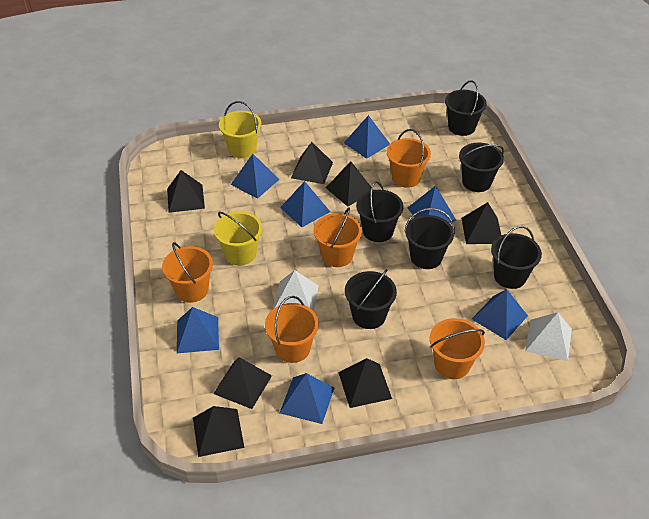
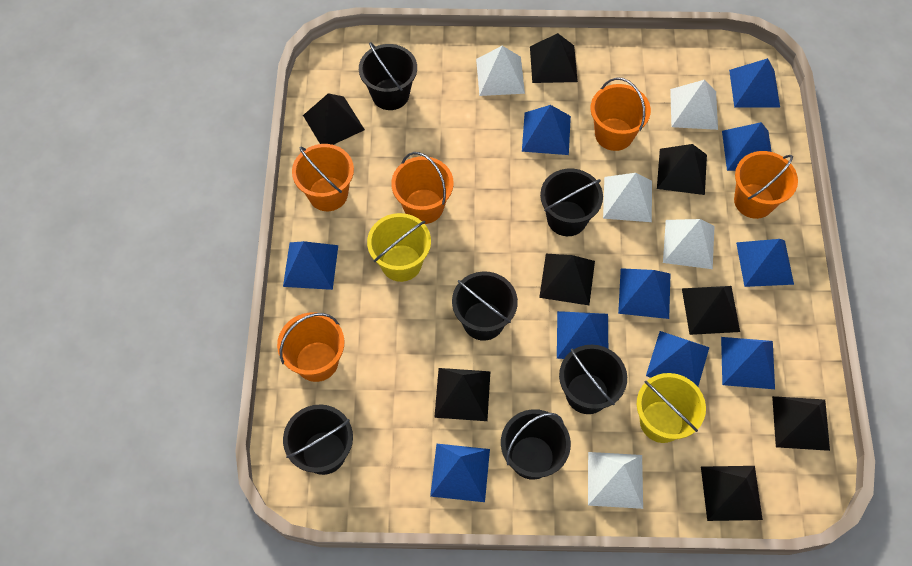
black pyramid: [167,170,205,213] [193,406,244,457] [213,357,272,409] [291,142,333,184] [326,161,371,207] [338,358,392,408] [461,202,501,244] = 7 -> [303,93,365,145] [434,368,490,421] [530,33,578,83] [539,254,595,305] [657,144,707,195] [682,286,740,335] [701,466,763,521] [772,396,830,451] = 8
blue pyramid: [177,307,219,353] [231,154,280,199] [280,181,330,227] [280,373,334,424] [344,115,390,159] [408,185,457,223] [472,289,528,340] = 7 -> [283,241,338,290] [430,444,490,502] [522,105,571,155] [557,311,608,359] [618,268,671,319] [646,331,710,387] [721,337,775,389] [722,122,772,171] [729,58,780,108] [736,239,794,287] = 10
white pyramid: [274,270,319,311] [525,312,572,361] = 2 -> [476,46,525,96] [588,452,643,509] [603,173,652,222] [663,219,715,269] [670,80,718,130] = 5

